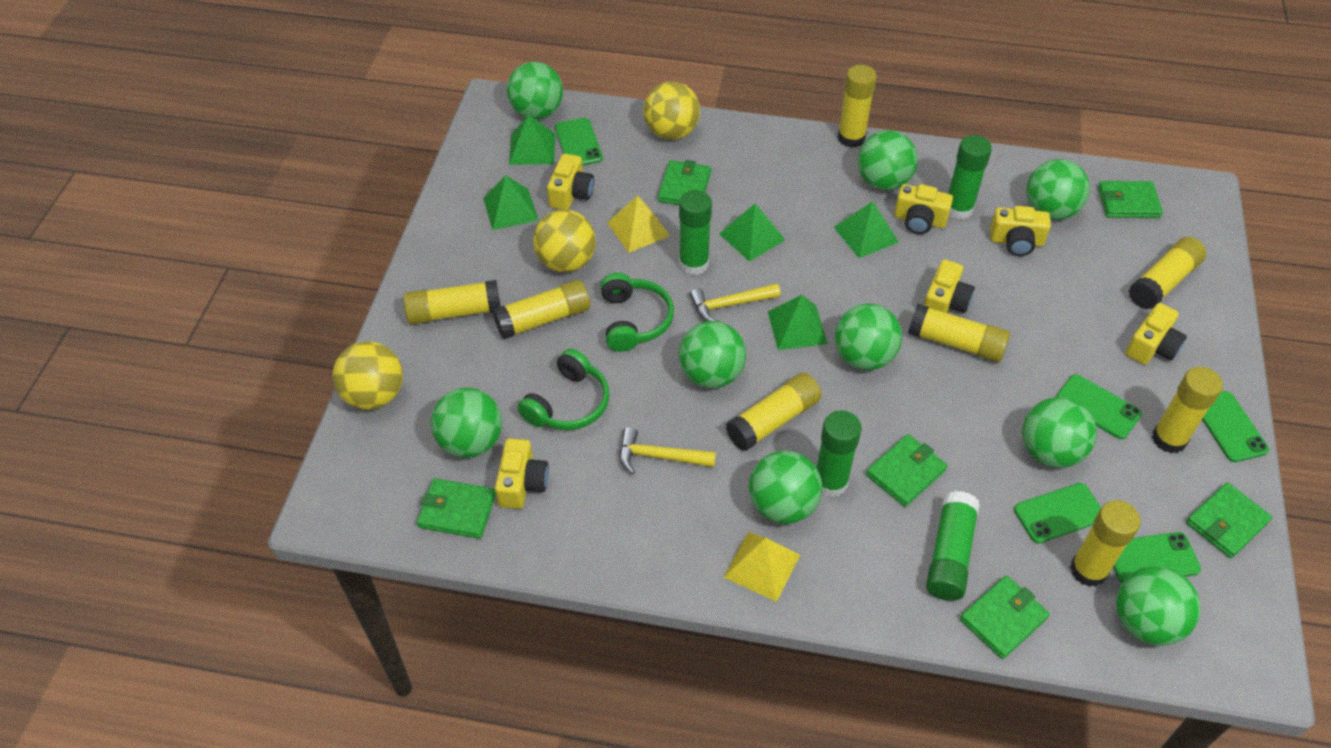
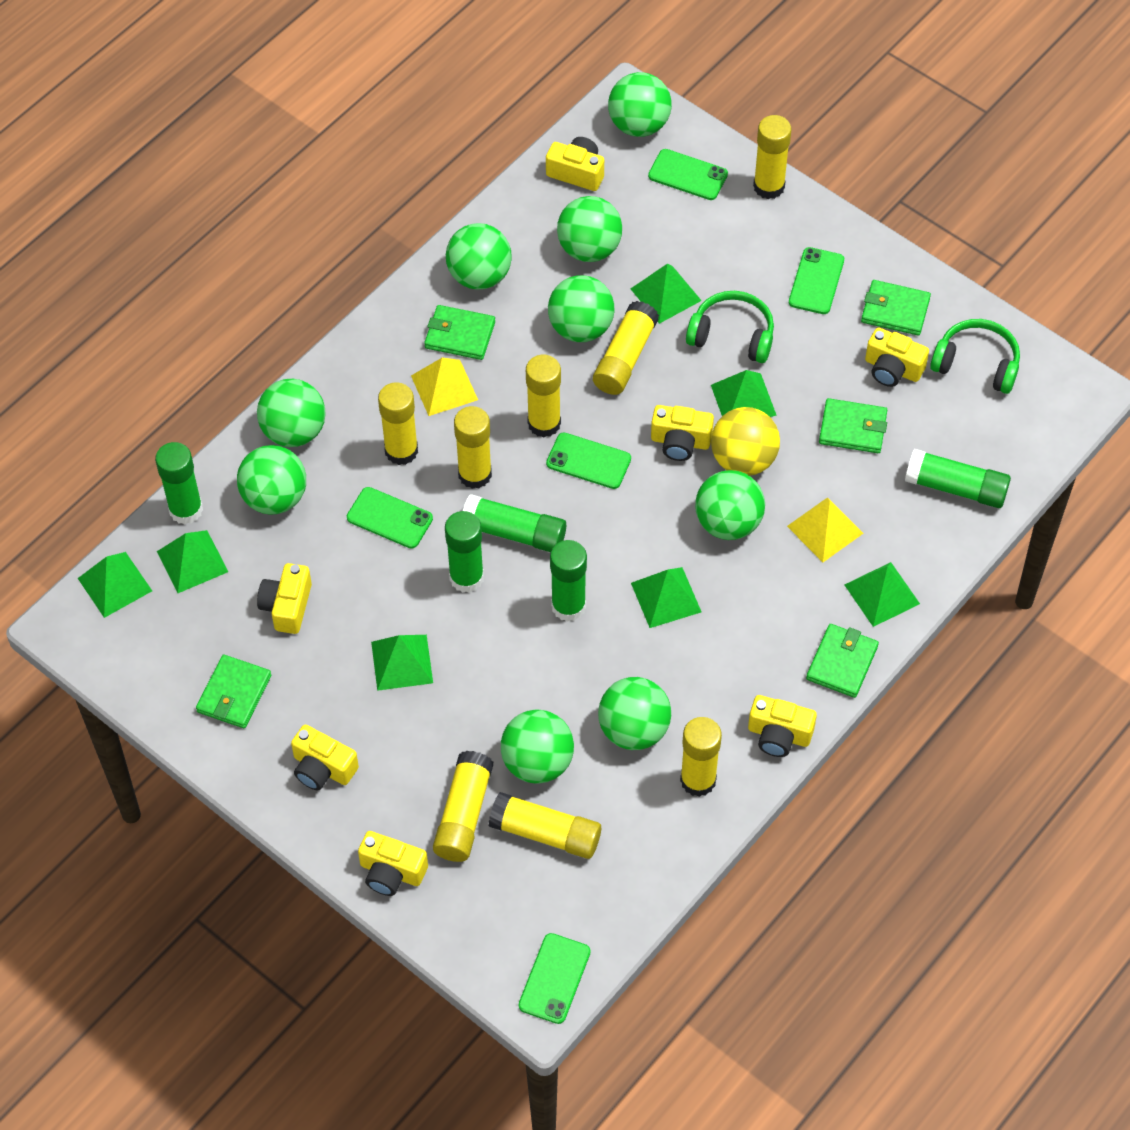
green glue stick: [679,190,712,275] [817,410,862,497] [926,491,980,601] [948,135,992,219] = 4 -> [155,442,203,524] [445,511,484,593] [463,494,566,552] [550,540,587,622] [905,449,1011,508] = 5
green pyramid: [483,175,539,230] [509,115,555,165] [719,204,785,262] [768,295,828,350] [834,201,899,258] = 5 -> [78,552,152,618] [157,530,228,593] [371,635,433,691] [631,263,702,324] [631,567,701,628] [711,370,777,417] [844,562,920,627] = 7
green wallet: [417,478,496,539] [658,160,711,205] [866,434,947,507] [960,575,1050,659] [1098,181,1163,218] [1186,483,1272,558] = 6 -> [196,655,271,728] [424,305,495,360] [806,624,879,698] [819,398,887,453] [861,280,931,336] = 5
yellow ball: [332,341,403,410] [533,210,596,272] [643,82,700,140] = 3 -> [711,407,780,476] = 1
yellow camera: [495,438,549,509] [547,154,594,210] [894,184,953,234] [924,259,975,313] [990,206,1051,256] [1126,303,1187,365] = 6 -> [257,563,312,634] [291,725,359,791] [358,831,428,896] [546,137,604,191] [651,405,714,461] [748,695,817,757] [865,327,929,387] = 7
yellow hammer: [620,427,716,474] [690,283,781,321] = 2 -> none = 0

